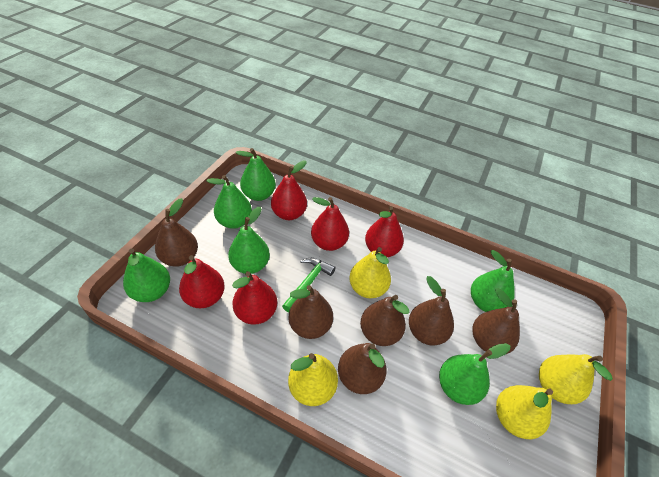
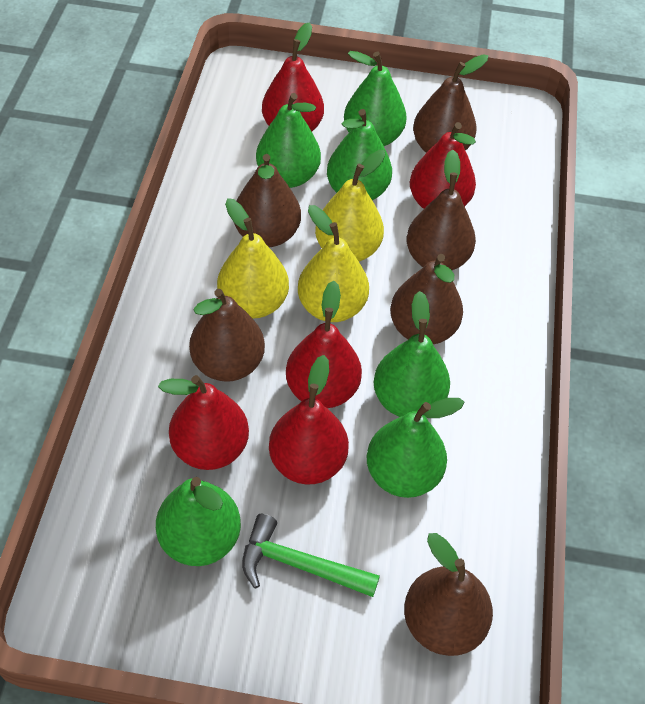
yellow pear: [288,353,338,406] [349,247,391,298] [496,385,553,439] [539,354,613,404] = 4 -> [217,198,289,318] [298,205,369,322] [315,150,385,262] = 3

